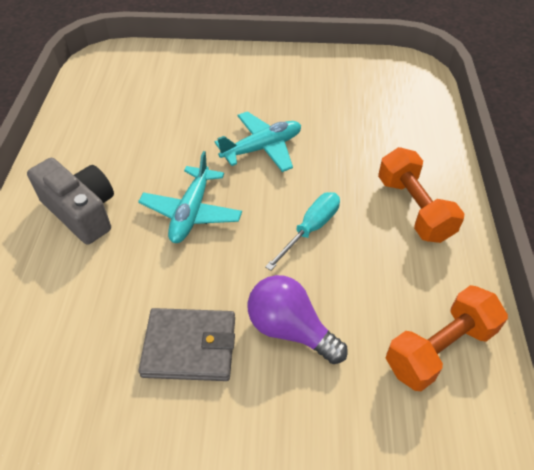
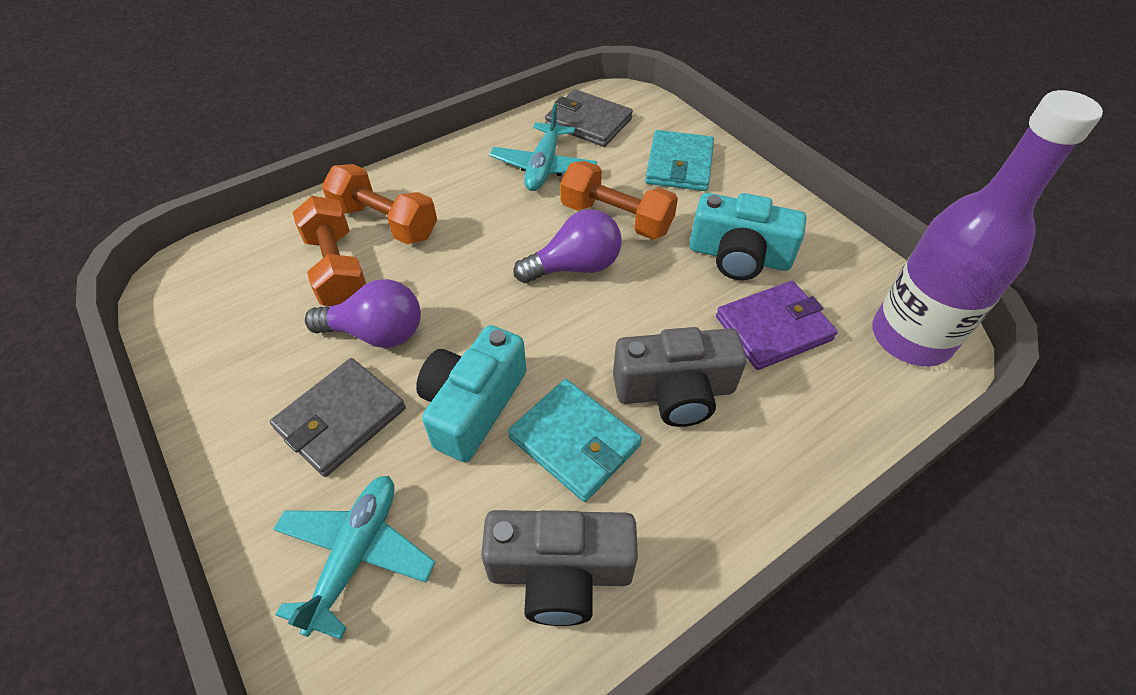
grey camera: [27,158,114,245] = 1 -> [481,510,638,626] [613,327,747,427] = 2
grey wallet: [138,308,235,381] = 1 -> [270,358,406,477] [545,89,633,147] = 2
orange dumbbell: [378,147,465,243] [386,285,508,391] = 2 -> [293,196,366,306] [322,164,437,244] [560,161,678,240] = 3
purple bottle: none = 0 -> [873,90,1103,366] = 1
purple light bulb: [248,275,348,364] = 1 -> [305,279,421,348] [514,209,622,283] = 2
purple wallet: none = 0 -> [716,281,838,370] = 1
turquoise camera: none = 0 -> [416,325,526,462] [689,193,806,280] = 2
turquoise screwdriver: [265,192,340,271] = 1 -> none = 0
turquoise wallet: none = 0 -> [508,379,642,502] [645,130,714,191] = 2

